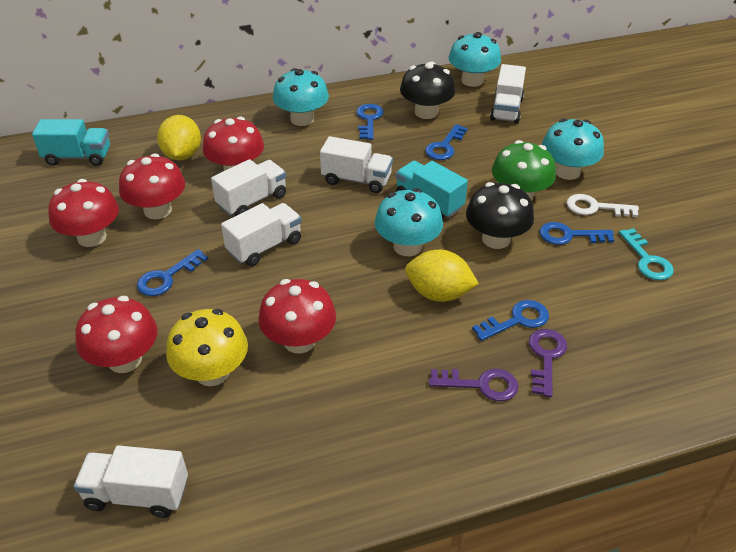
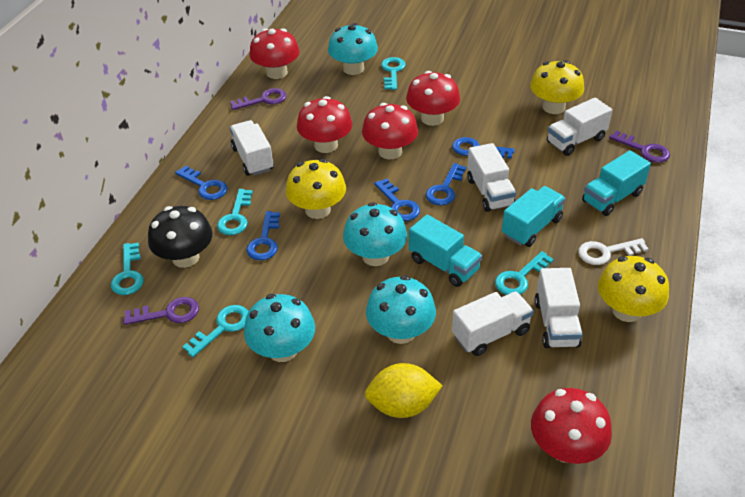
black mushroom: [400,62,455,119] [466,182,534,249] = 2 -> [148,206,213,268] = 1
green mushroom: [492,140,556,201] = 1 -> none = 0
purple key: [429,369,518,401] [529,329,567,397] = 2 -> [123,297,199,325] [230,88,287,110] [609,130,670,163] = 3
turquoise key: [619,228,674,280] = 1 -> [111,243,144,295] [182,305,249,357] [217,189,253,235] [381,57,406,90] [495,251,554,295] = 5
turquoise truck: [32,119,110,166] [396,161,468,218] = 2 -> [409,215,482,287] [502,186,566,247] [582,150,651,216] = 3
yellow lemon: [157,115,201,160] [405,250,479,302] = 2 -> [365,363,442,418] = 1
yellow mushroom: [166,309,248,386] = 1 -> [286,159,346,219] [530,60,584,114] [598,256,669,322] = 3

